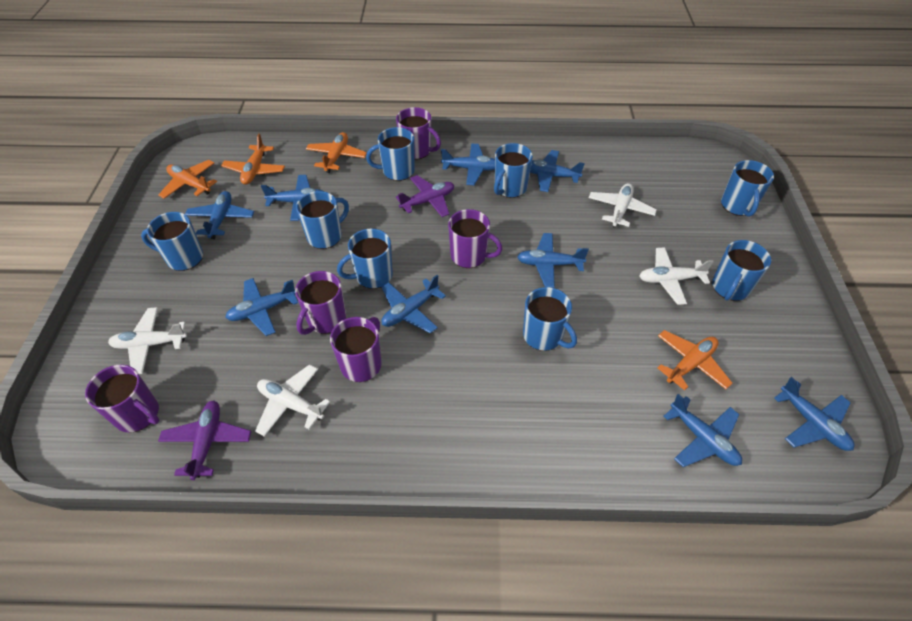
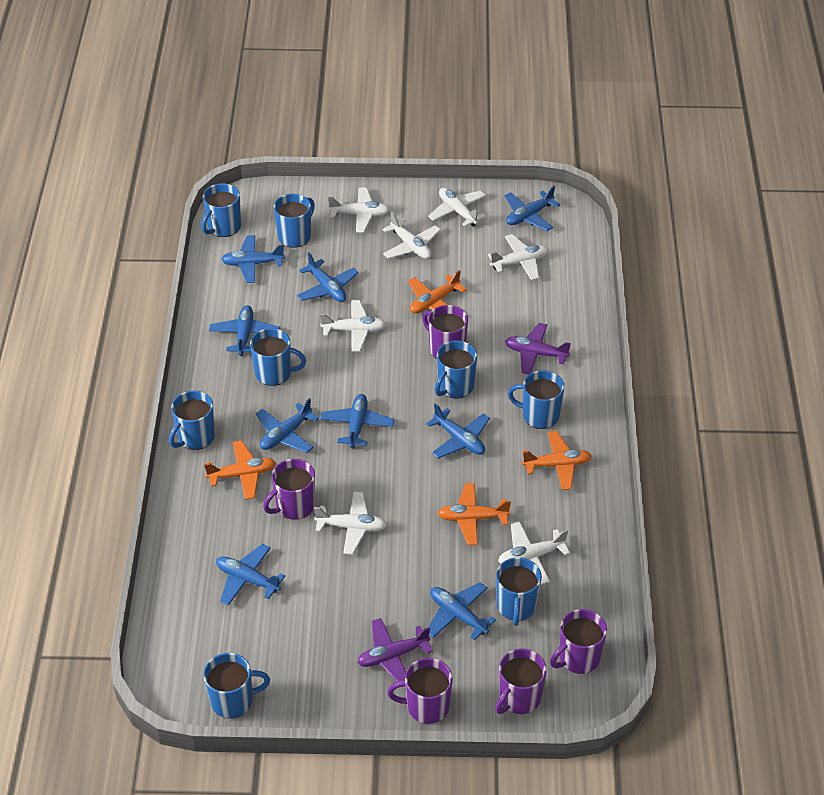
white plane: [108,307,187,374] [255,364,330,436] [589,183,657,228] [639,247,714,305] = 4 -> [314,492,387,555] [320,300,386,352] [328,187,390,233] [383,212,441,259] [428,187,486,227] [488,234,549,281] [498,522,570,585] = 7

